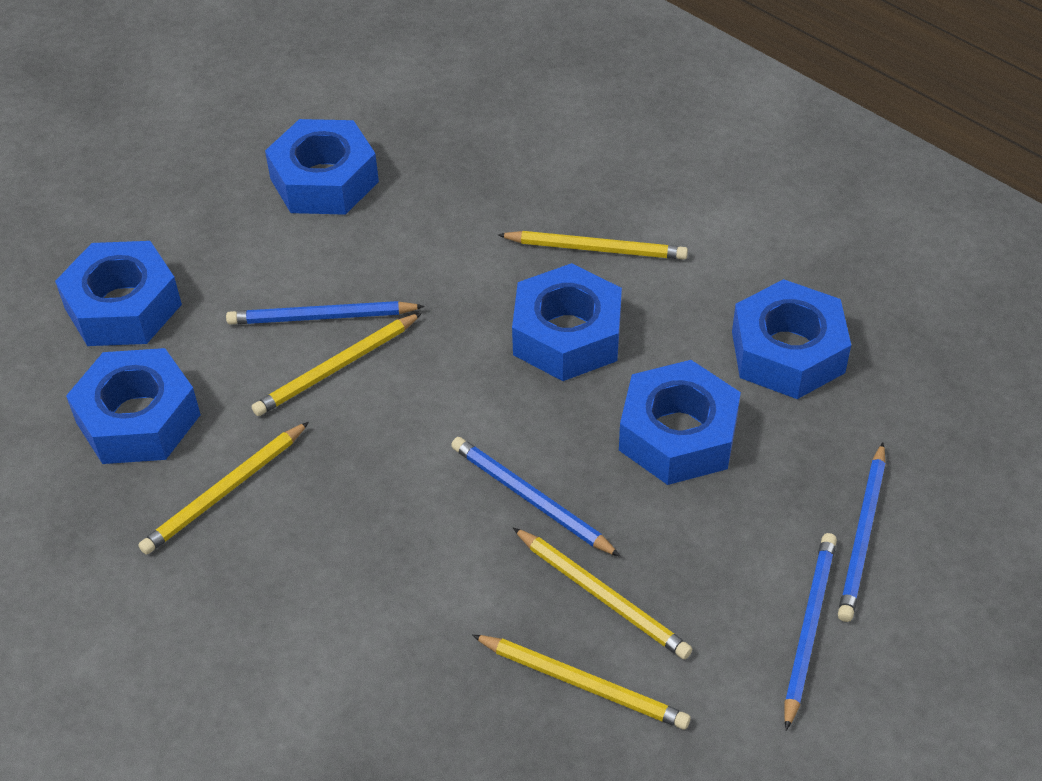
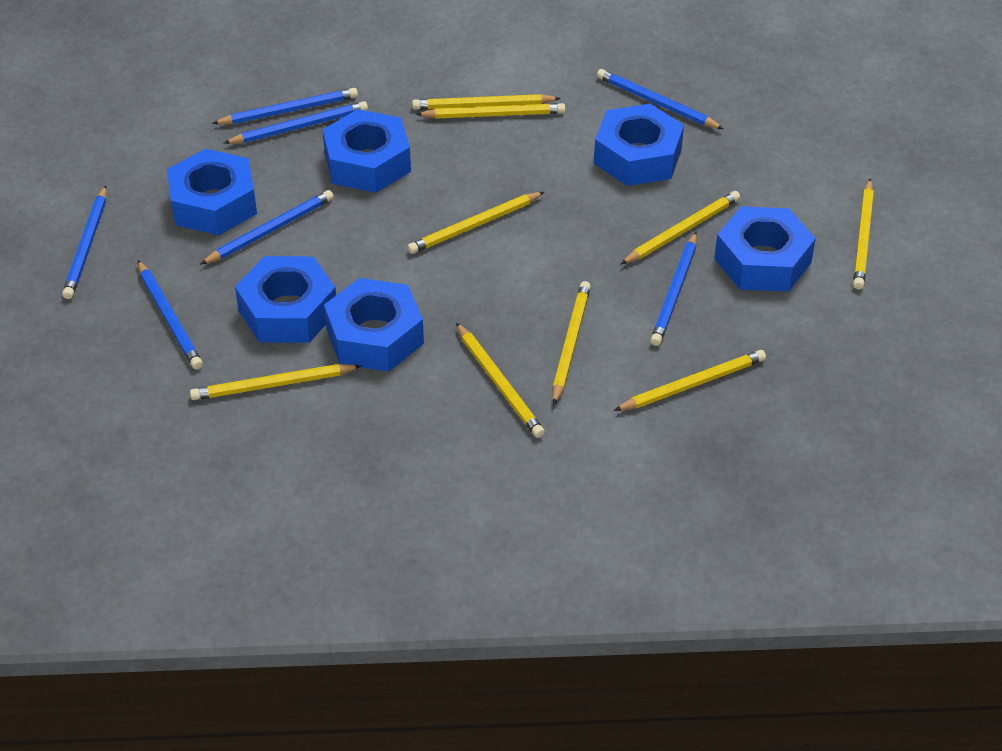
blue pencil: [226,301,425,324] [451,437,621,557] [784,533,837,731] [838,442,886,622] = 4 -> [62,185,107,299] [138,260,203,369] [200,190,334,265] [212,88,358,124] [224,101,368,144] [597,69,724,129] [650,232,697,346] = 7
yellow pencil: [138,422,309,555] [252,313,422,416] [472,635,691,730] [497,231,688,260] [513,528,692,659] = 5 -> [190,364,361,400] [407,192,544,254] [412,94,561,110] [416,103,565,119] [456,323,545,438] [553,281,591,405] [614,350,766,411] [620,191,740,265] [853,179,874,290] = 9

